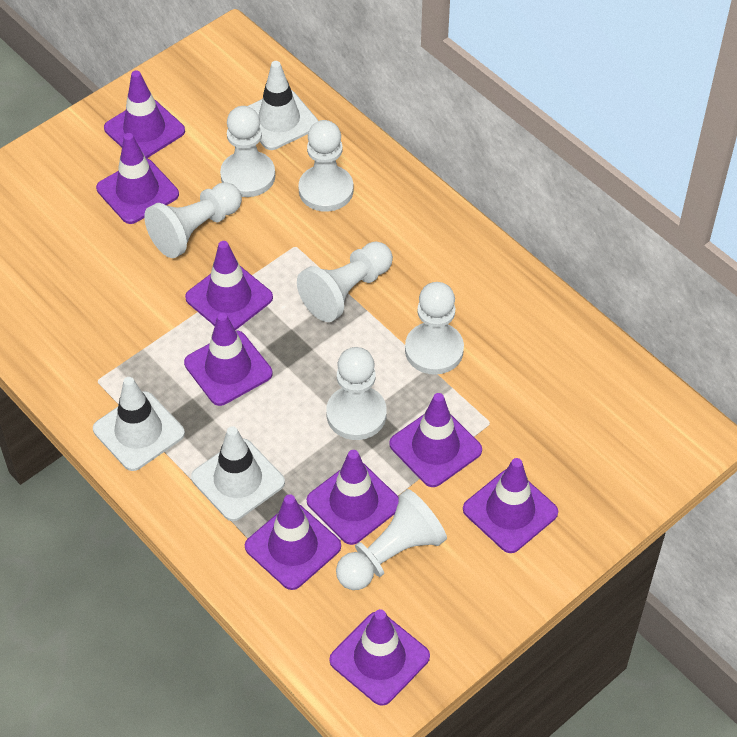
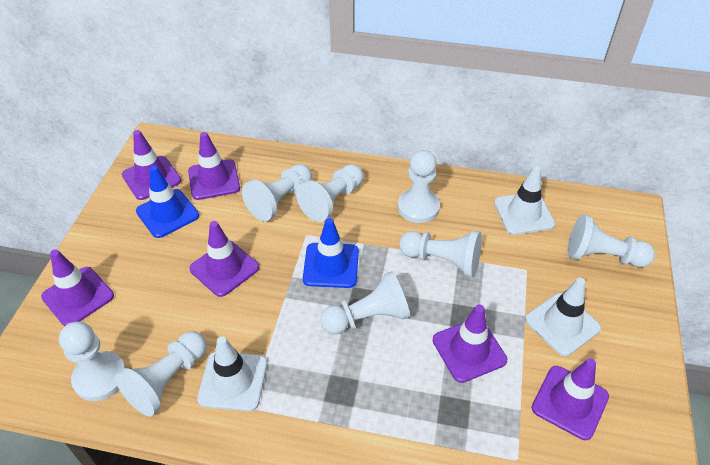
blue traffic cone: none = 0 -> [136,166,199,238] [303,218,359,288] = 2
purple traffic cone: [96,133,179,224] [104,70,185,158] [184,313,272,406] [185,241,273,330] [245,494,341,590] [307,450,398,545] [329,609,430,706] [389,393,482,487] [463,458,558,553] = 9 -> [41,250,114,326] [122,130,181,200] [188,132,240,200] [189,221,259,297] [433,305,507,383] [532,359,609,440] = 6
white pawn: [144,182,242,258] [220,106,275,197] [297,242,393,322] [299,120,353,212] [326,347,387,440] [336,489,447,590] [405,282,464,375] = 7 -> [59,321,126,401] [115,331,207,417] [242,164,312,222] [296,164,364,222] [320,271,410,335] [398,150,440,223] [399,231,482,277] [567,214,655,268] = 8

